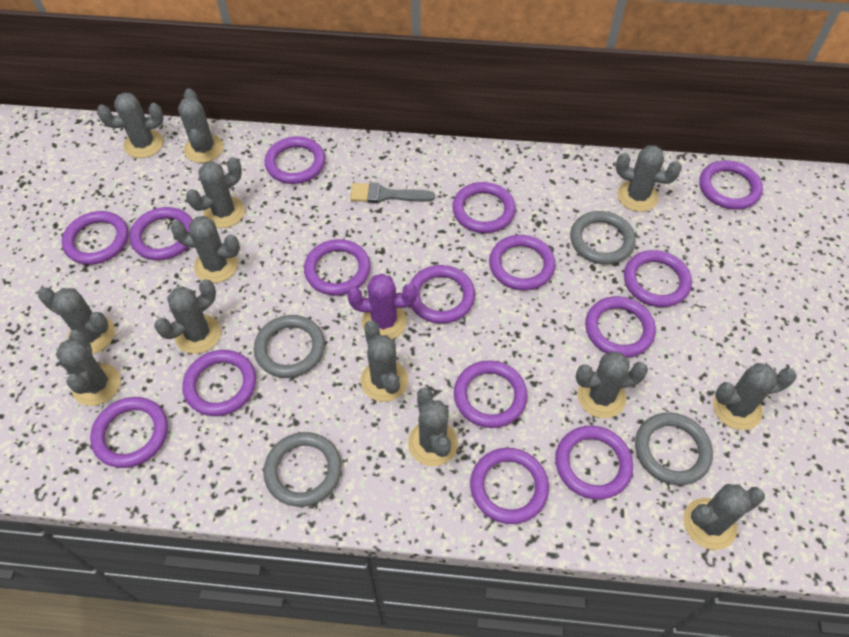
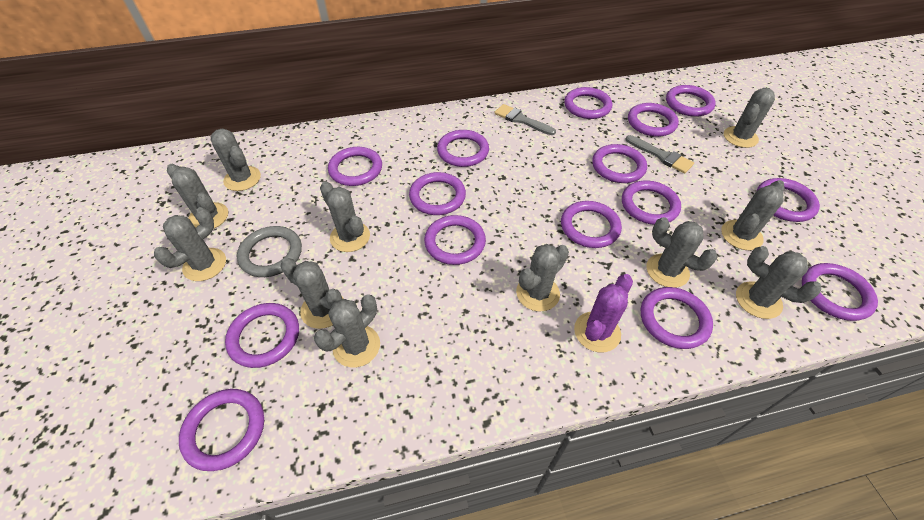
grey brush: [350,182,435,203] = 1 -> [494,104,556,135] [626,135,694,174] = 2
grey cactus: [38,287,115,354] [56,330,121,406] [97,92,163,158] [155,279,221,354] [171,216,240,283] [178,88,223,163] [186,157,245,228] [360,320,408,402] [408,388,458,466] [576,351,648,418] [616,145,682,212] [683,484,765,550] [713,363,797,430] = 13 -> [154,207,226,281] [167,164,228,229] [210,129,261,191] [280,258,344,329] [314,295,380,367] [320,181,370,252] [516,244,569,312] [646,217,717,288] [721,180,784,250] [724,88,775,148] [736,246,821,319] = 11
grey ring: [254,315,325,378] [263,432,342,507] [570,211,636,265] [635,413,713,485] = 4 -> [237,226,302,277] = 1

